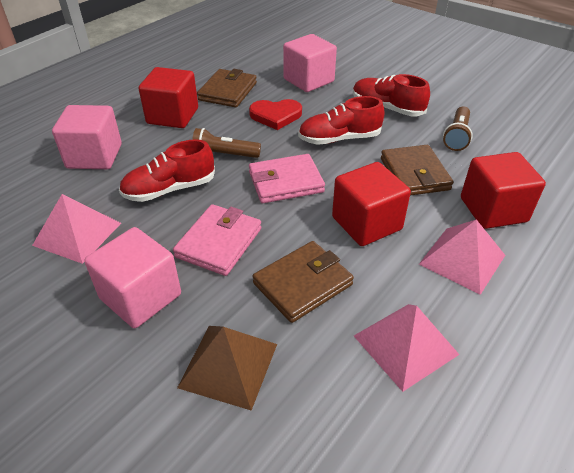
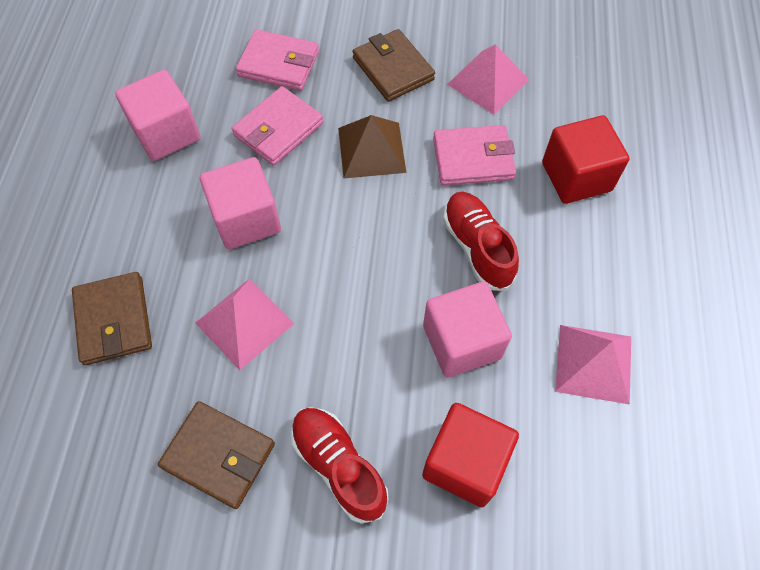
brown flashlight: [192,128,261,158] [443,106,473,151] = 2 -> none = 0
pink wallet: [173,204,261,276] [249,154,325,203] = 2 -> [231,86,324,166] [236,29,319,91] [433,125,516,186] = 3
red cube: [139,67,198,128] [332,162,411,246] [461,152,546,229] = 3 -> [422,403,519,507] [542,115,630,204] = 2
red heart: [249,99,302,130] = 1 -> none = 0
red shoe: [119,139,215,202] [298,96,385,145] [353,74,430,117] = 3 -> [291,407,389,524] [443,192,519,291] = 2

